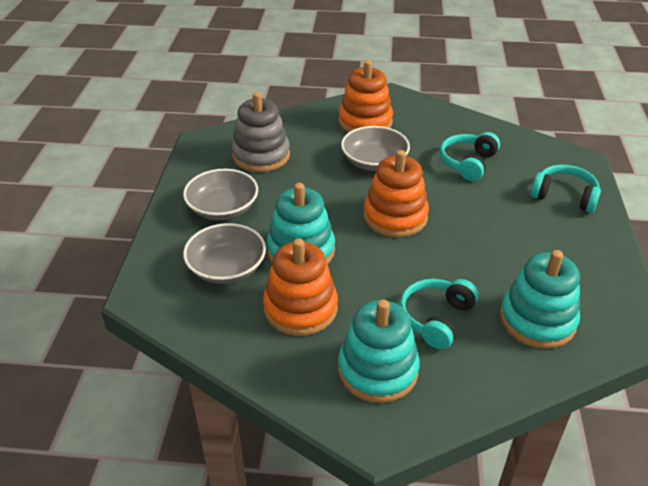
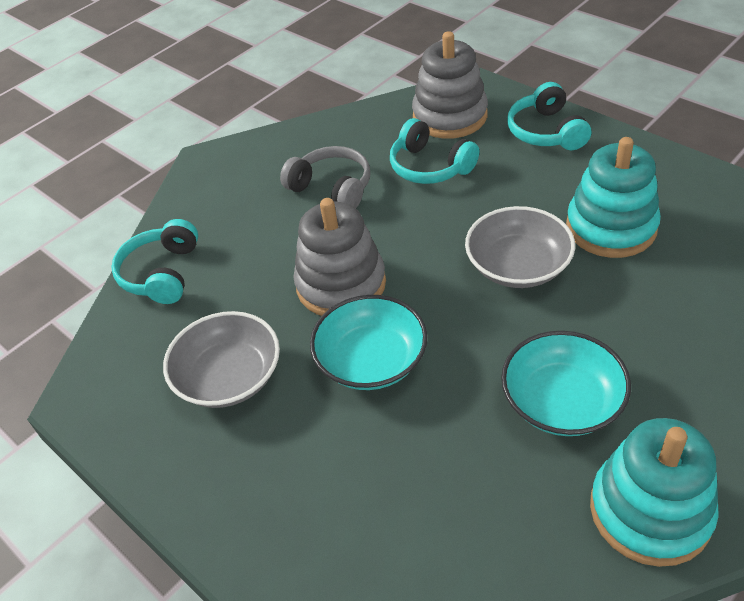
grey bowl: [183,169,258,220] [183,223,266,284] [341,126,410,171] = 3 -> [163,311,280,408] [465,206,575,288] = 2
grey headphones: none = 0 -> [280,146,370,208] = 1
grey stacking toy: [231,92,290,172] = 1 -> [293,198,386,316] [412,31,488,139] = 2
orange stacking toy: [263,239,338,336] [338,60,393,133] [363,150,429,238] = 3 -> none = 0
turquoise bowl: none = 0 -> [310,295,427,390] [501,331,631,436] = 2
turquoise stacking toy: [267,183,335,264] [338,300,420,403] [500,250,580,349] = 3 -> [566,137,661,258] [590,418,719,567] = 2

